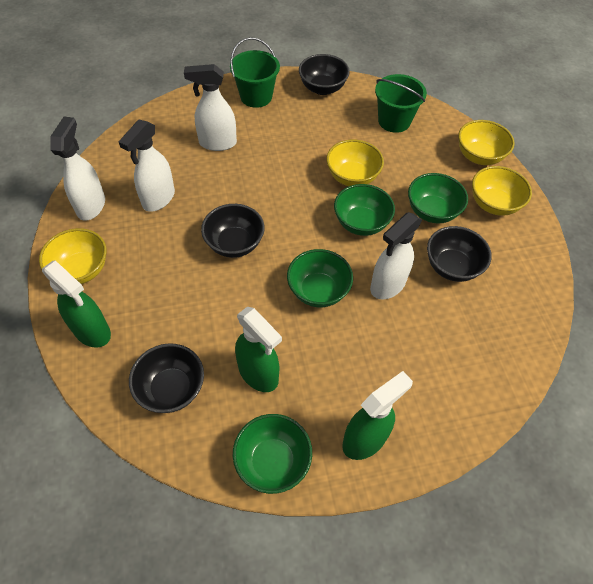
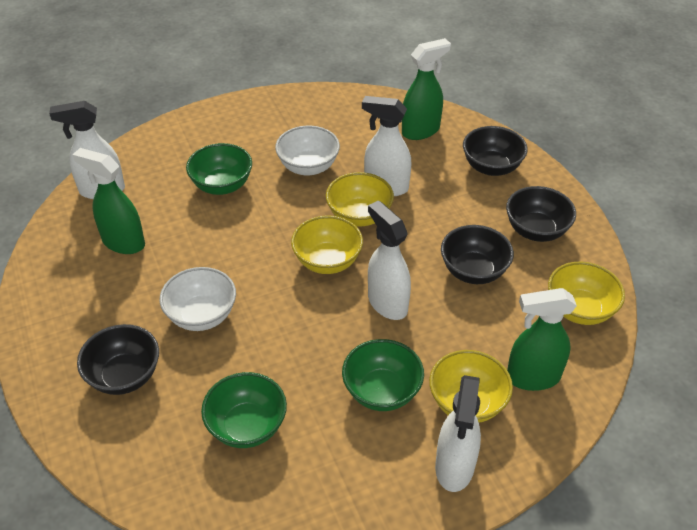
green bowl: [233,414,312,494] [287,249,353,307] [334,184,395,236] [408,173,468,224] = 4 -> [186,143,252,195] [201,372,287,448] [342,339,424,411] = 3
green bucket: [230,37,280,108] [375,74,427,133] = 2 -> none = 0
white bowl: none = 0 -> [160,267,236,331] [275,126,340,175] = 2

